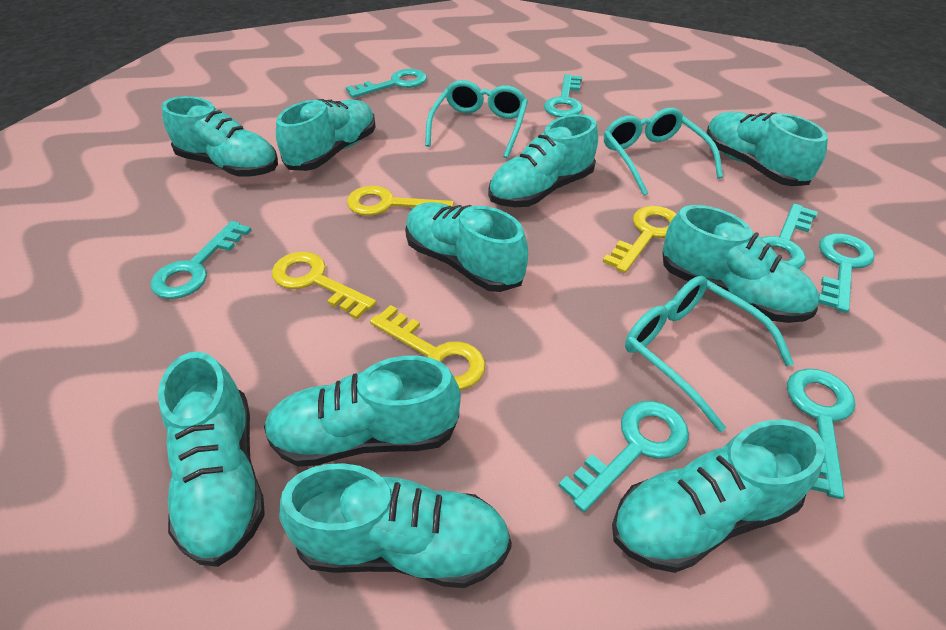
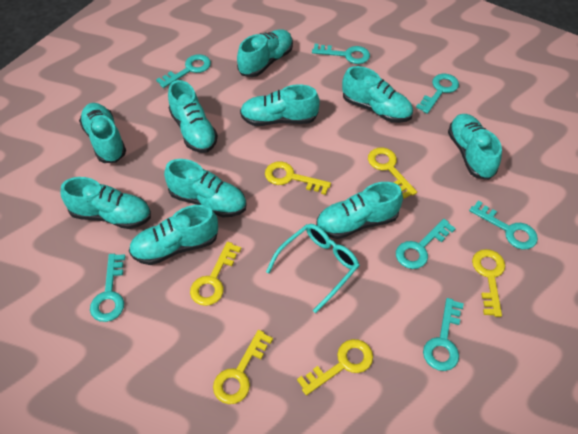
turquoise glasses: [425,80,528,158] [604,108,723,196] [625,276,794,432] = 3 -> [266,224,360,313] = 1
yellow key: [272,251,376,320] [347,186,454,216] [370,305,486,390] [603,206,676,273] = 4 -> [190,242,241,306] [213,330,273,404] [265,161,331,195] [297,339,373,396] [368,148,417,199] [472,249,505,317] = 6

